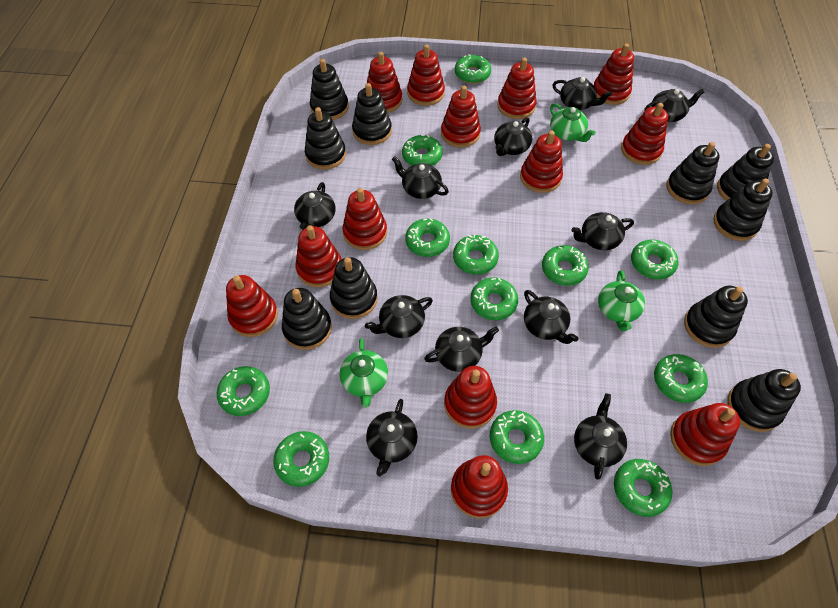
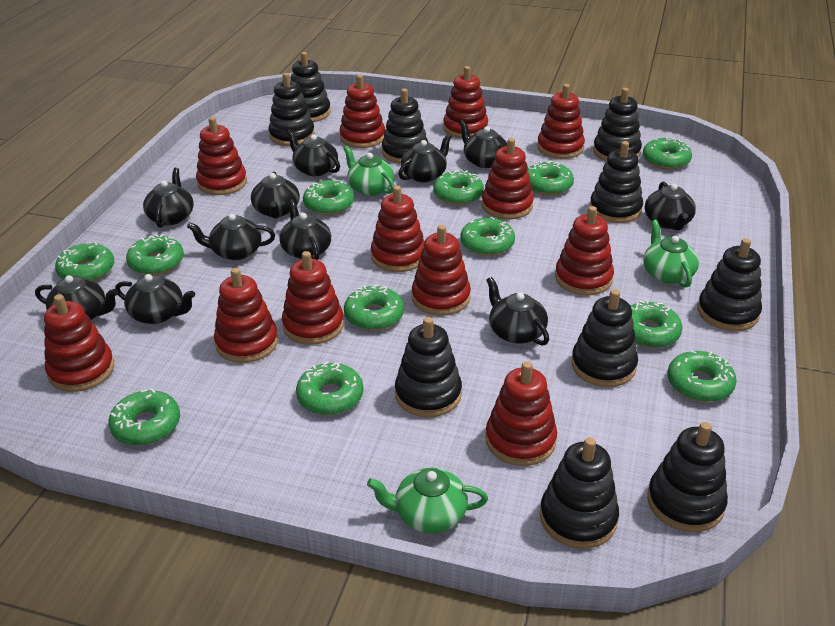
red stacking toy: [226,275,278,337] [296,225,341,287] [343,188,387,250] [367,52,403,113] [407,44,445,106] [441,86,481,148] [444,366,497,428] [451,455,508,518] [497,58,537,119] [520,131,563,193] [594,43,634,105] [621,103,668,165] [670,403,740,466] = 13 -> [44,294,114,392] [196,117,247,195] [214,268,278,363] [282,251,344,345] [339,75,385,148] [371,186,425,272] [412,225,471,316] [443,66,488,139] [482,138,534,219] [485,361,557,466] [537,84,585,159] [555,206,614,295] = 12

